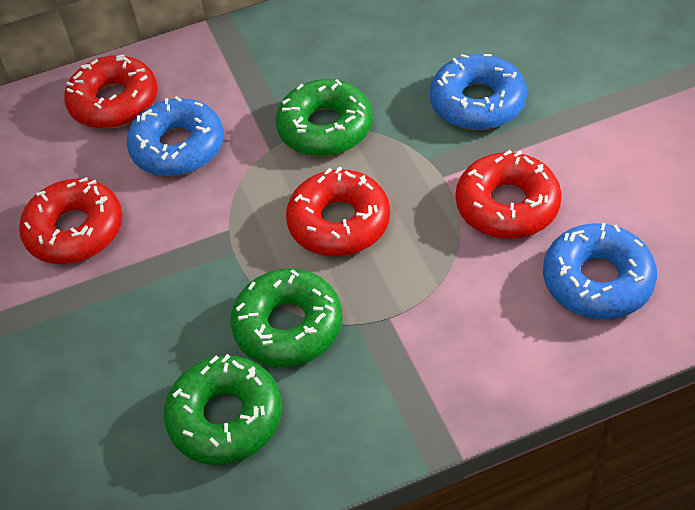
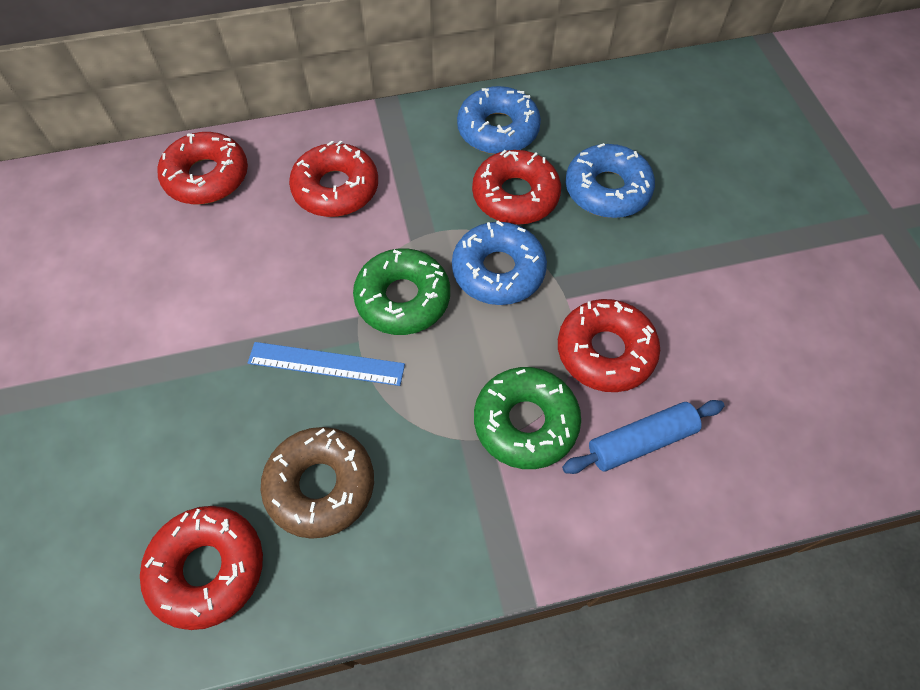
blue rolling pin: none = 0 -> [562,400,725,474] = 1
blue ruler: none = 0 -> [248,342,405,386] = 1
brown donut: none = 0 -> [261,427,374,539] = 1
green donut: [164,354,282,465] [231,269,342,367] [276,79,373,157] = 3 -> [353,248,450,335] [474,367,581,469] = 2
red donut: [19,177,123,264] [64,54,158,129] [286,167,390,257] [456,150,561,239] = 4 -> [140,506,263,630] [157,132,248,205] [289,141,378,217] [472,150,561,225] [558,299,660,392] = 5

